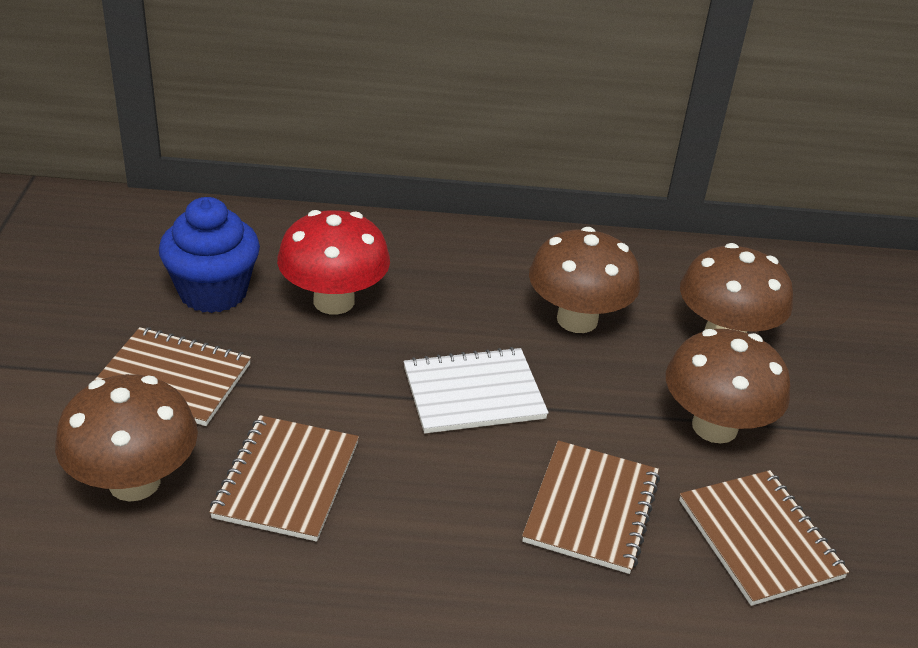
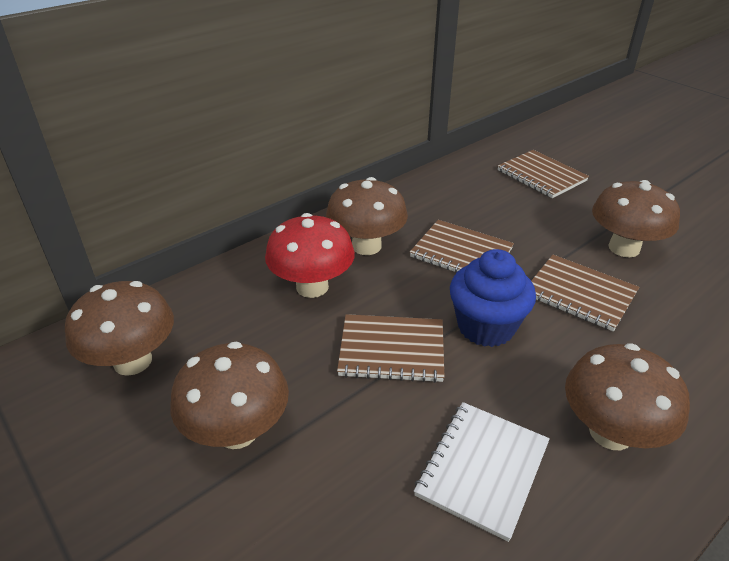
brown mushroom: [55,374,198,502] [529,227,640,333] [666,329,790,444] [680,243,793,333] = 4 -> [65,281,174,376] [171,341,289,449] [326,177,408,255] [565,343,690,450] [592,180,680,258] = 5

